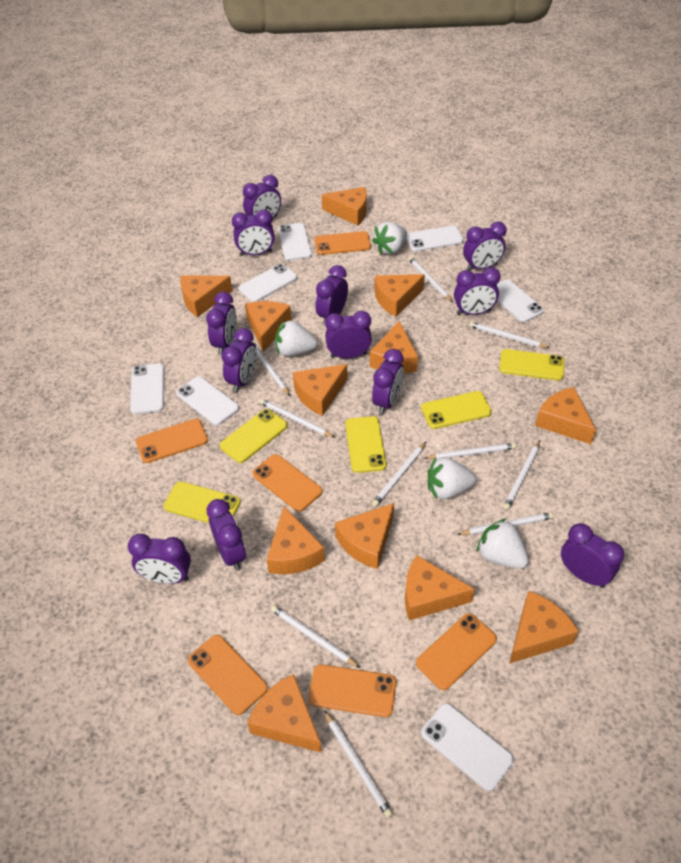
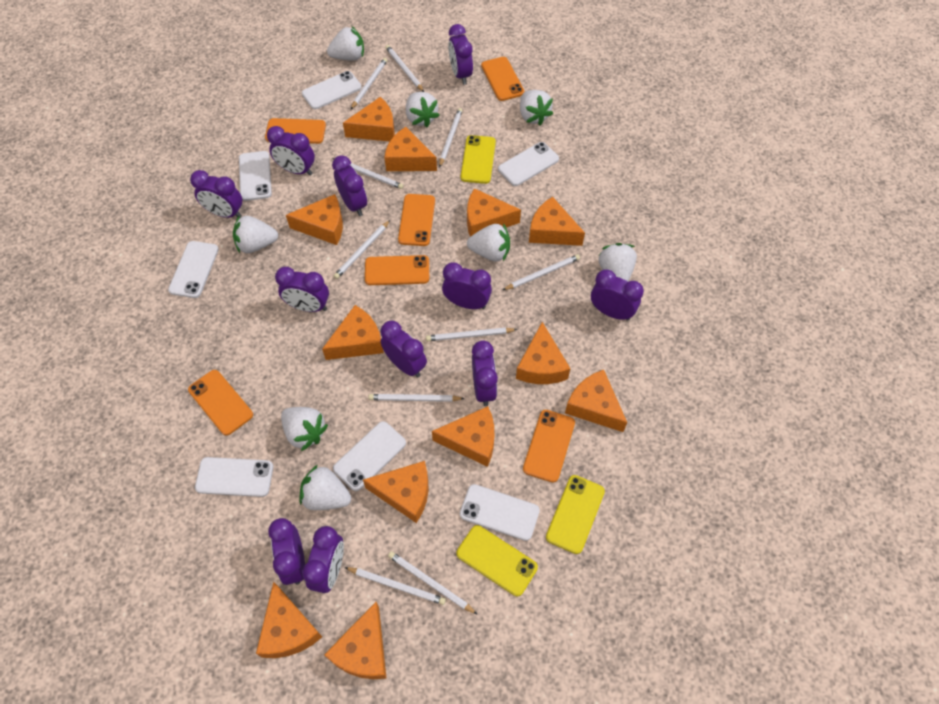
purple clock: [128,534,191,584] [206,292,237,355] [207,499,246,570] [222,328,257,393] [232,209,275,256] [243,175,281,218] [316,265,348,325] [325,311,372,358] [372,349,404,414] [454,267,501,315] [463,221,507,271] [561,523,624,588] = 12 -> [190,170,242,218] [267,126,315,176] [268,518,305,585] [275,267,329,312] [303,526,344,593] [332,155,367,216] [381,321,427,378] [442,262,492,309] [448,24,473,85] [472,340,498,406] [591,269,644,321] = 11
white strawberry: [275,320,318,356] [372,222,407,254] [428,457,476,499] [476,518,529,569] = 4 -> [233,215,278,253] [281,407,328,451] [299,465,351,510] [327,26,364,61] [406,92,440,127] [467,223,510,261] [520,90,553,125] [598,243,637,281] = 8
yellow phone: [164,481,240,523] [220,409,288,463] [345,416,386,473] [421,391,492,429] [499,349,564,380] = 5 -> [457,525,538,596] [461,135,496,184] [546,475,605,554] = 3

